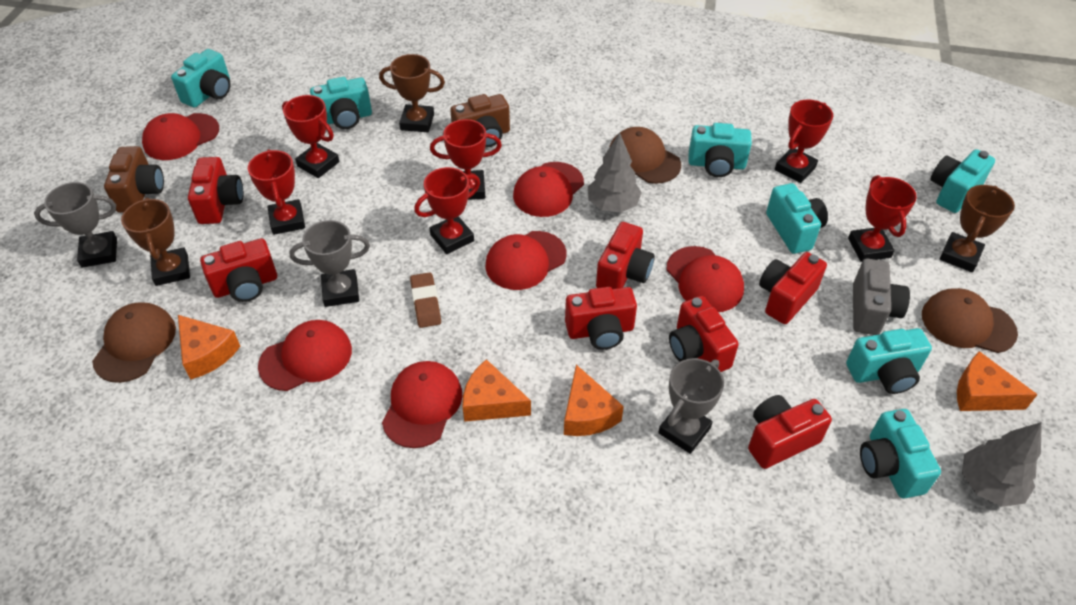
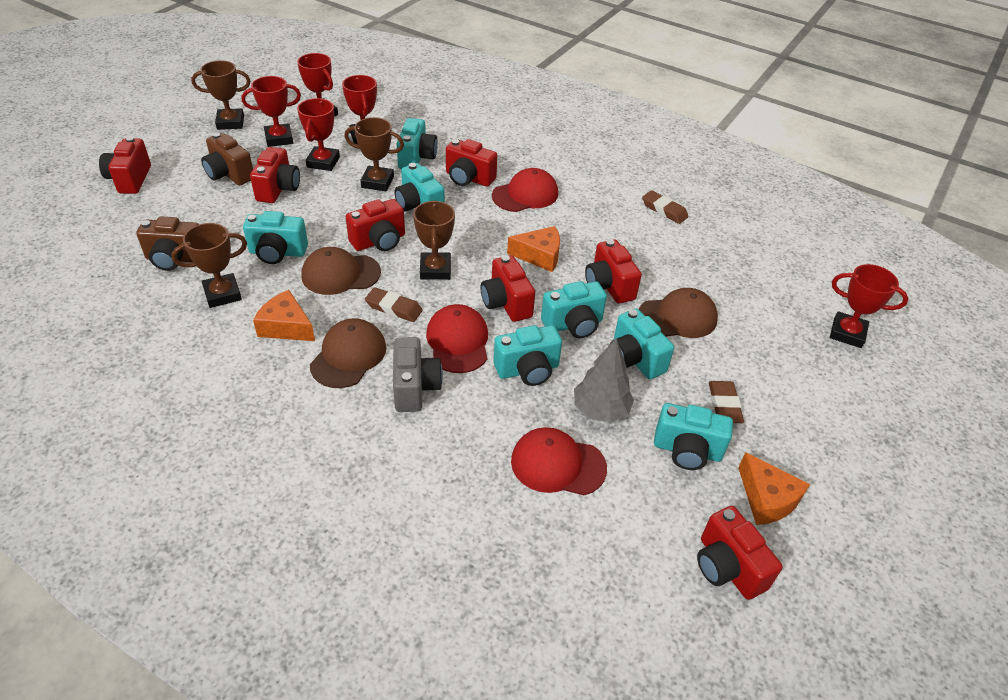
brown eraser: [410,272,441,328] = 1 -> [365,287,423,322] [642,190,689,224] [709,381,744,423] = 3
brown trophy: [121,198,190,286] [379,54,445,132] [940,185,1015,272] = 3 -> [171,223,247,308] [191,60,250,130] [344,117,404,191] [413,200,455,280] = 4
grey tree: [588,132,642,212] [962,422,1042,507] = 2 -> [574,338,634,423] = 1
grey trophy: [34,182,117,268] [289,220,370,307] [658,358,724,454] = 3 -> none = 0
orange cheese: [178,315,241,379] [463,359,531,422] [564,365,624,436] [957,351,1038,411] = 4 -> [253,290,315,341] [507,226,560,272] [738,452,810,525] = 3
red cap: [142,113,219,160] [258,320,352,391] [382,361,462,448] [485,231,566,290] [513,162,584,217] [667,246,744,312] = 6 -> [426,304,488,373] [492,168,558,212] [511,427,607,496] = 3
red trophy: [248,149,305,235] [282,95,339,178] [414,167,480,254] [430,119,502,200] [775,99,833,183] [848,175,917,262] = 6 -> [242,76,301,147] [297,53,338,116] [297,98,340,171] [342,75,377,145] [830,264,908,348] = 5

